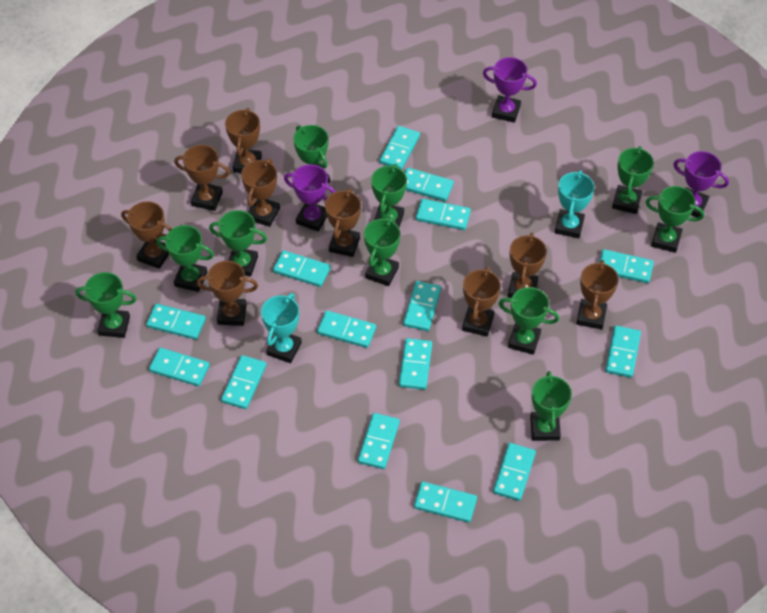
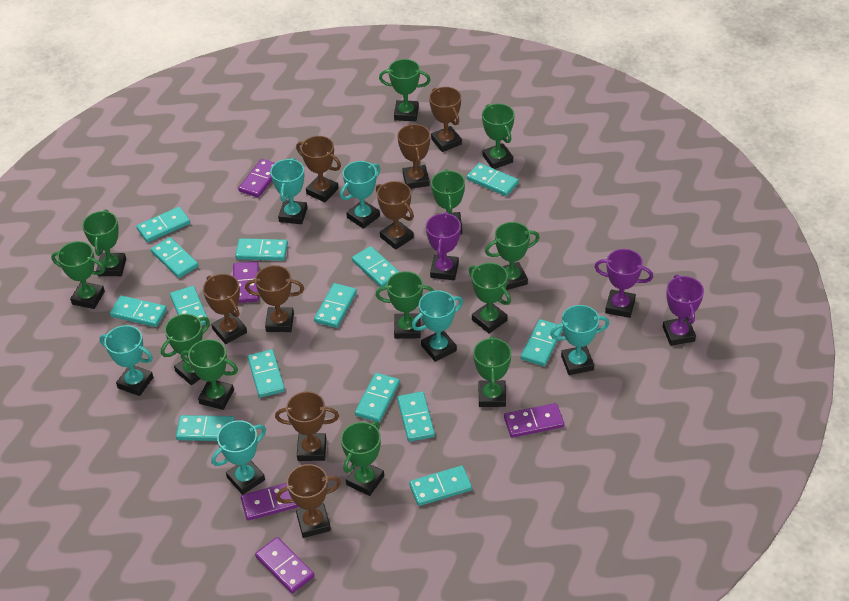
brown trophy: [121,201,172,269] [174,145,230,211] [197,261,258,326] [225,108,262,173] [241,159,280,227] [325,188,361,257] [462,267,501,337] [508,233,547,298] [576,260,619,329] = 9 -> [203,274,247,344] [245,265,304,332] [275,391,339,461] [276,464,341,538] [296,136,341,202] [376,181,414,250] [397,123,430,189] [429,87,462,152] = 8
green trophy: [75,272,137,338] [157,225,214,292] [209,210,267,277] [293,125,330,183] [364,217,401,286] [371,164,407,227] [499,287,559,355] [530,371,572,441] [612,146,654,214] [646,186,704,253] = 10 -> [51,241,105,309] [82,209,126,276] [161,314,210,385] [181,339,238,410] [341,421,384,496] [376,271,434,339] [379,59,430,121] [431,169,465,235] [469,263,511,333] [473,336,512,407] [482,104,515,169] [485,222,540,290] = 12
purple domino: none = 0 -> [233,261,259,303] [238,159,275,198] [241,483,299,521] [255,537,315,593] [504,403,564,438] = 5
turquoise domino: [146,304,206,340] [149,348,210,386] [221,355,266,409] [273,250,331,287] [317,310,376,348] [358,413,400,469] [379,126,420,170] [399,338,432,390] [403,281,441,331] [404,167,454,201] [414,481,477,523] [416,198,471,230] [493,443,536,501] [599,249,654,283] [605,325,641,378] = 15 -> [110,295,167,327] [136,207,190,243] [151,237,198,278] [170,286,207,326] [176,415,235,441] [235,238,288,261] [248,349,285,398] [314,283,357,328] [352,246,399,287] [355,373,400,422] [397,391,435,442] [409,466,472,506] [467,163,519,196] [521,319,563,366] = 14
turquoise trophy: [261,293,302,363] [555,170,595,238] = 2 -> [100,325,153,396] [211,420,266,495] [270,158,307,224] [340,161,380,229] [412,290,463,362] [550,305,610,375] = 6

